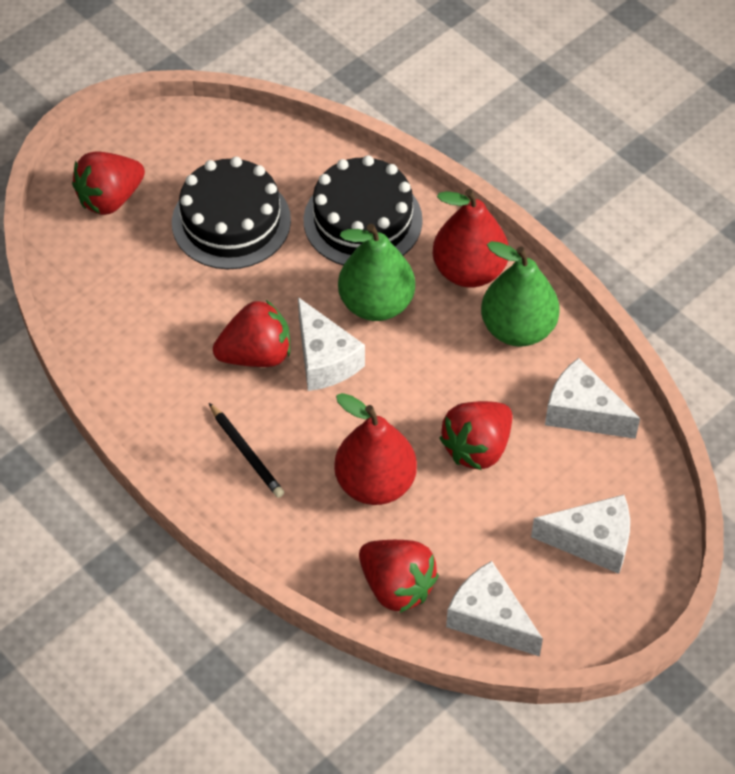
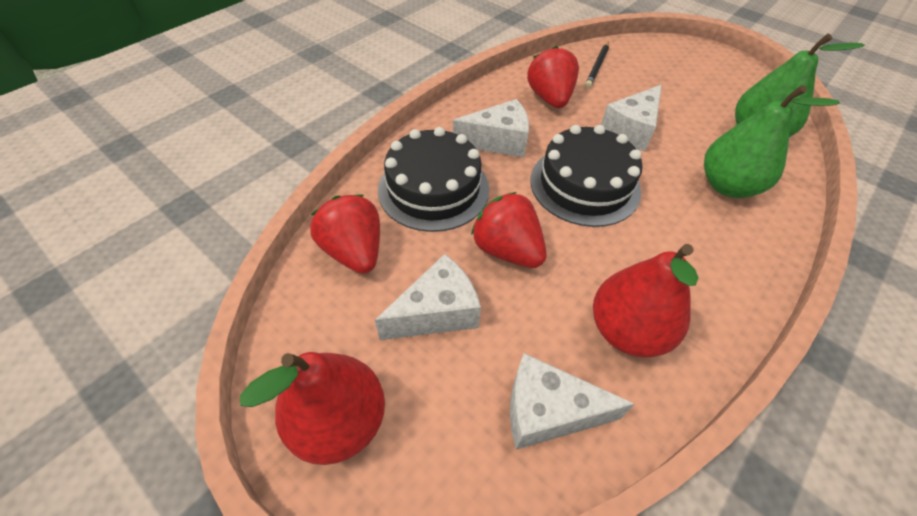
red strawberry: [72,151,145,215] [213,300,290,367] [359,540,439,613] [439,401,512,470] = 4 -> [310,195,380,274] [471,192,547,268] [527,46,579,108] = 3

